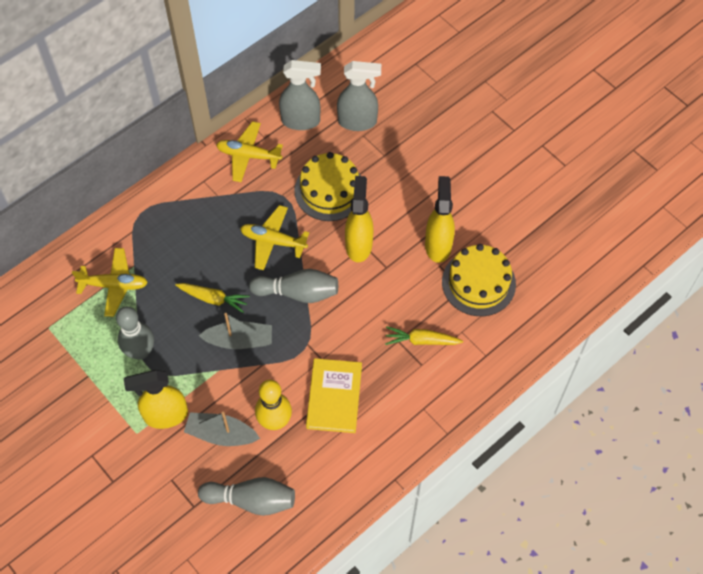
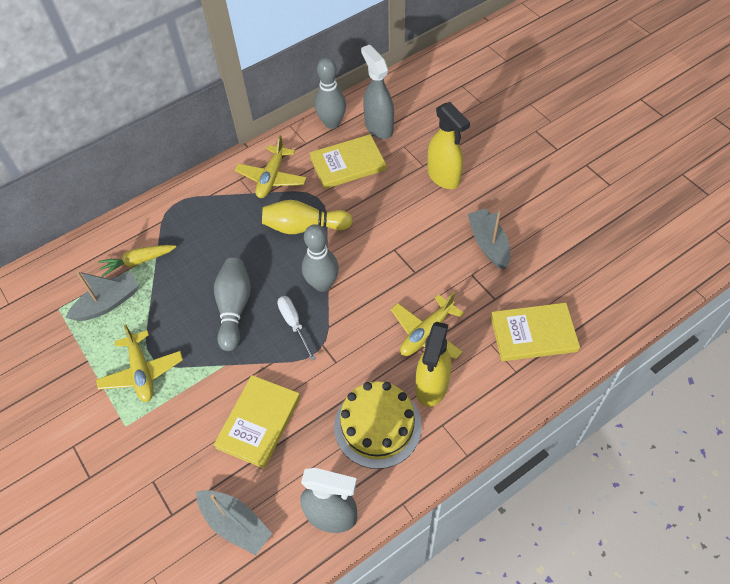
grey boat: [184,412,260,446] [199,313,272,349] = 2 -> [65,271,139,321] [196,490,272,555] [468,209,510,270] = 3
white screwdriver: none = 0 -> [277,296,316,361] = 1
yellow book: [306,358,362,433] = 1 -> [214,375,300,469] [310,134,386,189] [491,303,580,361] = 3
yellow cake: [294,152,361,221] [442,244,516,316] = 2 -> [334,381,422,469] = 1
yellow carrot: [175,283,250,313] [385,326,463,345] = 2 -> [98,245,176,277] = 1
yellow spray bottle: [124,370,188,429] [345,176,373,262] [425,176,455,263] = 3 -> [416,322,451,407] [427,102,470,189] = 2

